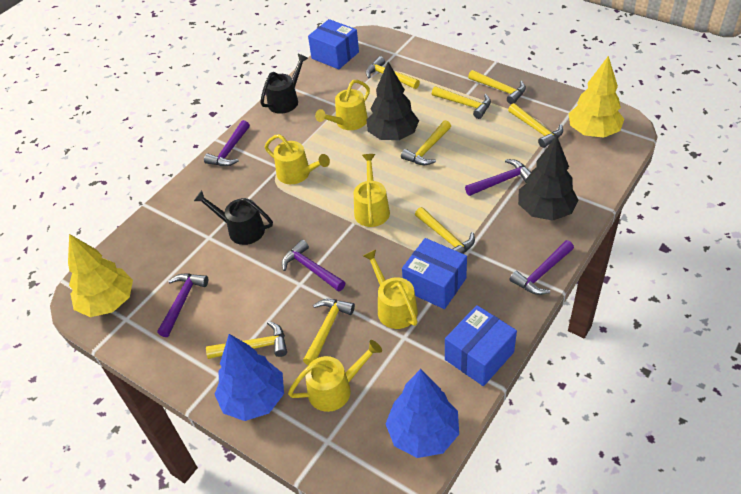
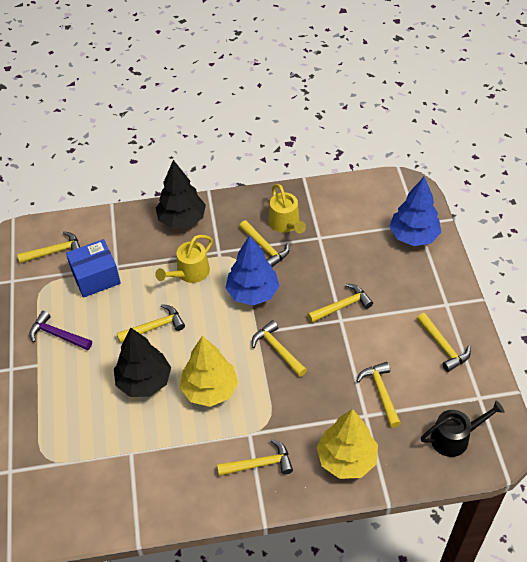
black watering can: [194,190,273,245] [260,54,308,114] = 2 -> [421,401,505,457] = 1
blue box: [308,19,359,69] [402,238,467,309] [445,305,517,386] = 3 -> [66,239,121,298] = 1
purple hammer: [157,274,208,337] [204,120,250,166] [282,240,345,292] [465,159,531,196] [510,240,574,295] = 5 -> [29,311,92,350] = 1
yellow watering can: [265,134,330,184] [288,340,382,412] [315,80,370,130] [354,154,390,227] [363,250,418,329] = 5 -> [155,235,213,283] [268,184,306,233] = 2

